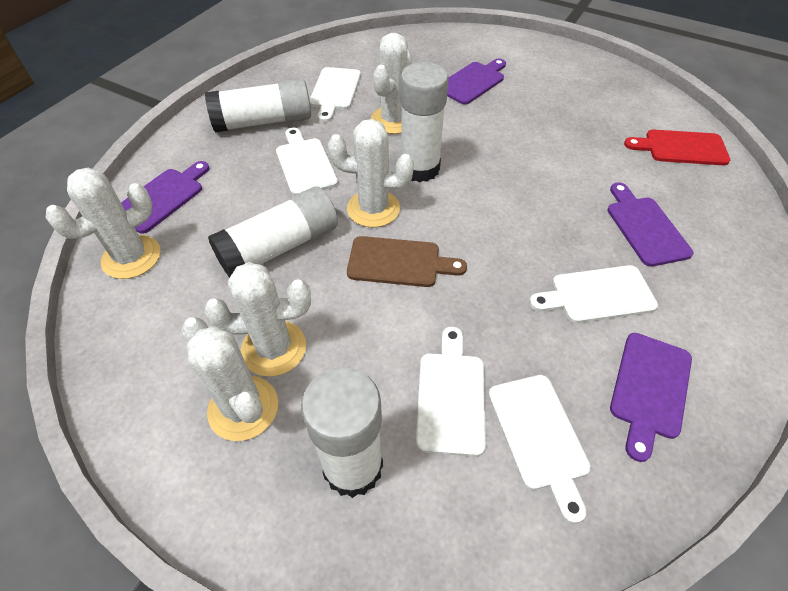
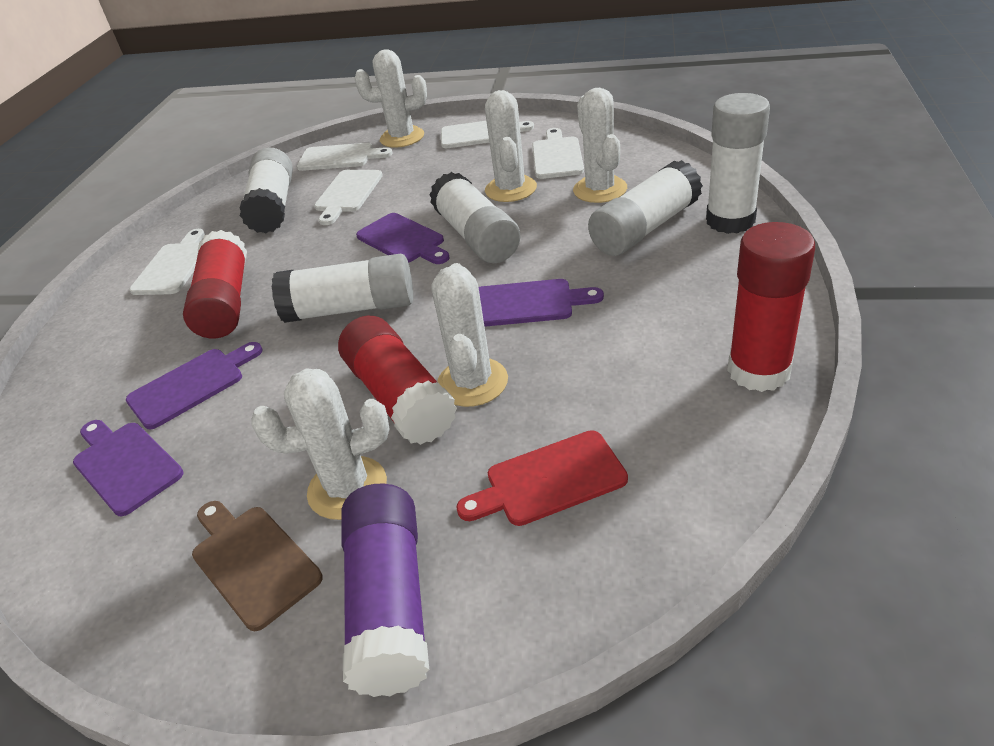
purple glue stick: none = 0 -> [341,484,429,697] = 1
red glue stick: none = 0 -> [183,230,247,338] [338,315,457,445] [727,222,815,392] = 3
white glue stick: [205,79,311,133] [208,187,338,277] [301,367,383,498] [400,62,449,182] = 4 -> [240,148,293,234] [272,254,413,323] [429,172,520,263] [588,160,703,256] [706,93,770,234] = 5

